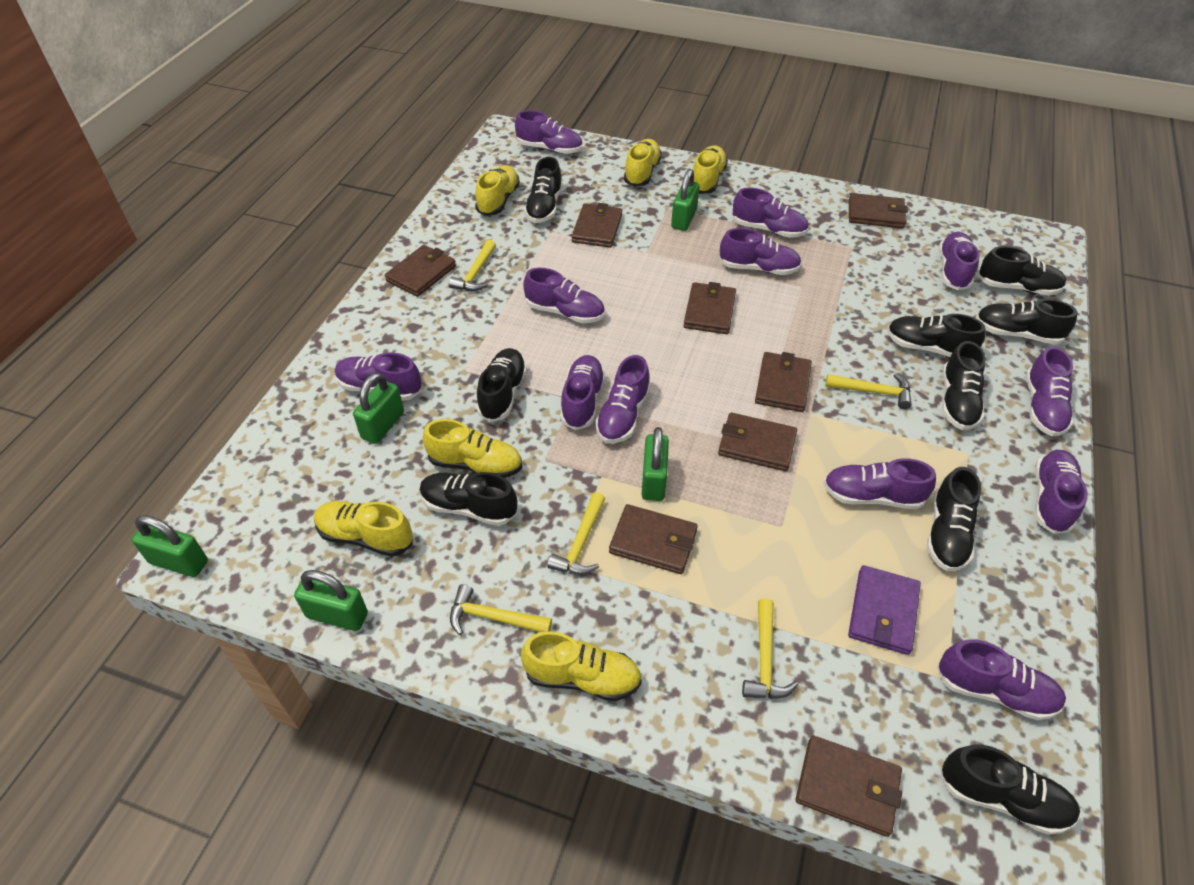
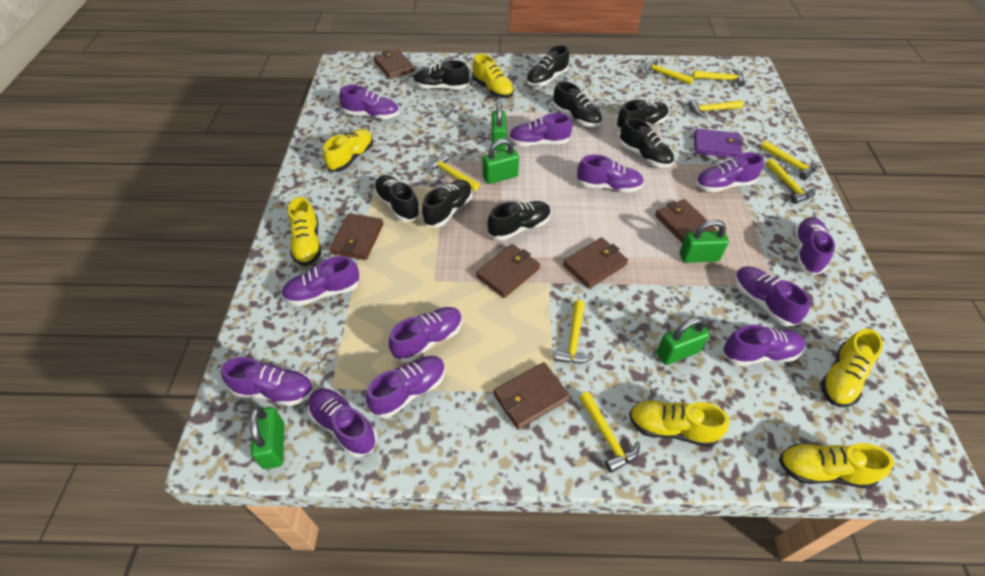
black shoe: [420,472,517,526] [476,348,527,422] [524,157,563,223] [887,314,986,357] [927,467,981,571] [940,744,1080,835] [942,341,986,430] [975,299,1077,345] [978,246,1066,296] = 9 -> [374,175,420,222] [413,60,469,89] [422,180,472,228] [487,201,551,240] [526,45,569,87] [553,81,602,127] [616,99,669,130] [619,118,674,168] = 8
brown wallet: [385,245,456,297] [571,203,622,248] [609,504,698,574] [684,282,736,334] [718,412,797,471] [755,352,812,412] [796,735,902,837] [849,193,908,228] = 8 -> [330,213,383,260] [373,49,415,79] [476,244,540,298] [493,362,570,429] [563,237,628,289] [655,199,717,244] = 6
yellow hammer: [449,240,496,291] [450,584,552,635] [547,492,605,575] [742,598,798,699] [825,373,912,409] = 5 -> [429,153,480,191] [555,300,594,363] [579,392,640,473] [645,58,694,85] [688,99,743,118] [692,69,745,87] [761,141,817,180] [766,158,815,204] = 8

